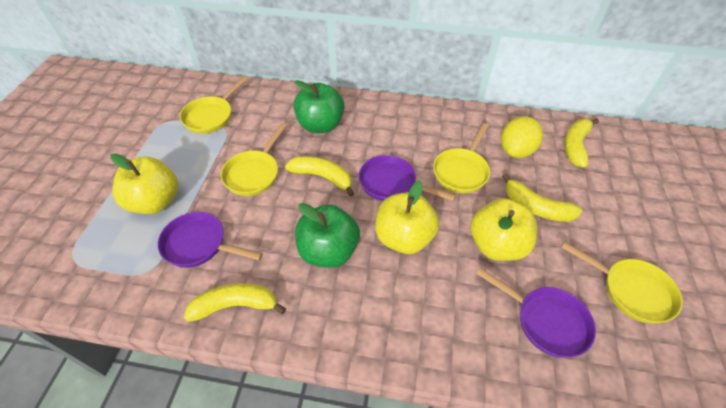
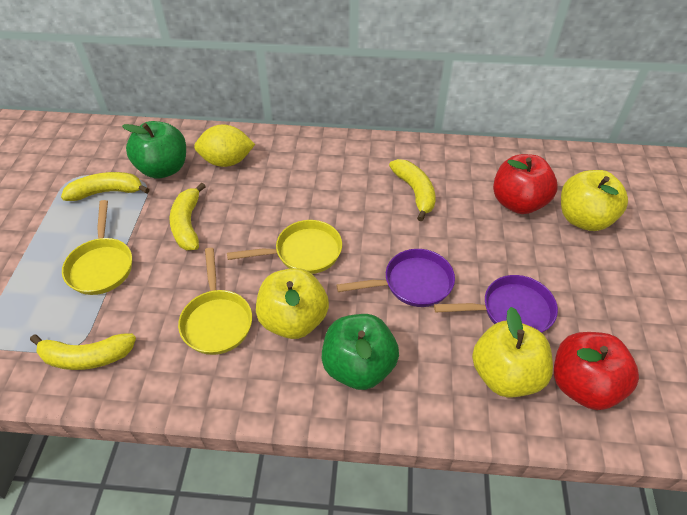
purple pan: [158,212,263,268] [359,155,456,201] [476,267,596,358] = 3 -> [337,249,455,307] [434,275,558,333] = 2
red apple: none = 0 -> [493,154,558,214] [554,332,639,410] = 2
yellow pan: [180,76,248,134] [221,123,286,196] [433,123,490,193] [561,241,683,324] = 4 -> [62,200,132,295] [178,248,252,355] [227,220,342,274] = 3

